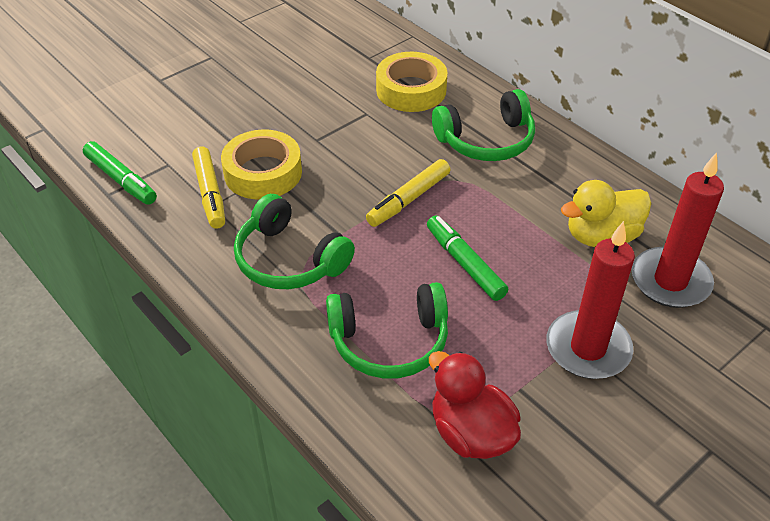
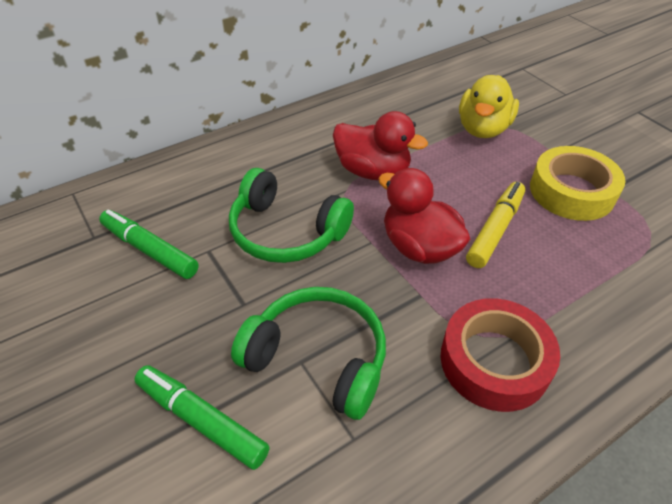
green headphones: [234,194,355,289] [326,282,448,379] [432,89,535,161] = 3 -> [229,168,354,263] [231,287,386,420] = 2
red candle: [546,221,635,379] [632,152,724,308] = 2 -> none = 0
red duck: [429,351,521,459] = 1 -> [333,111,428,180] [378,168,470,264] = 2
red tape: none = 0 -> [441,298,560,412] = 1
yellow marker: [192,147,225,229] [366,159,450,227] = 2 -> [466,182,525,268] = 1
yellow tape: [221,129,302,200] [376,52,448,112] = 2 -> [530,146,626,221] = 1

